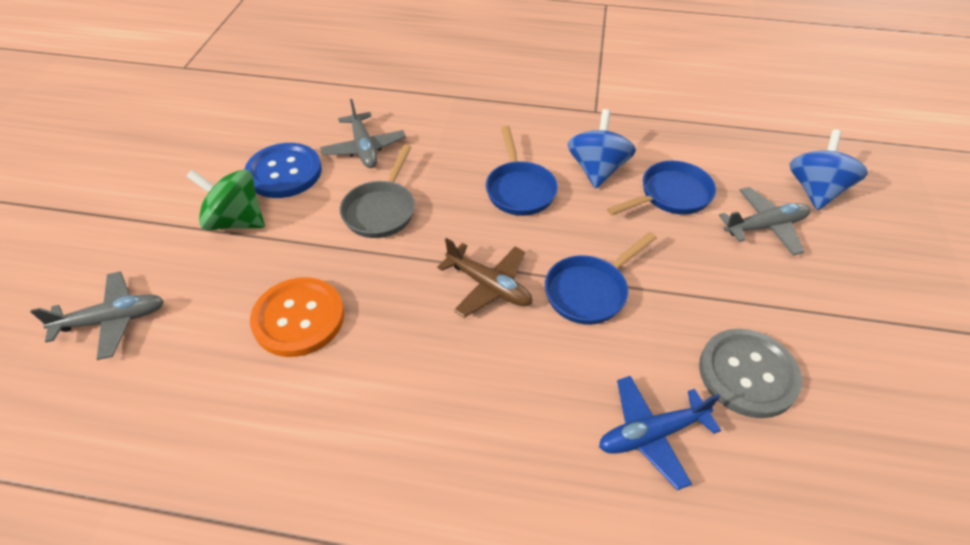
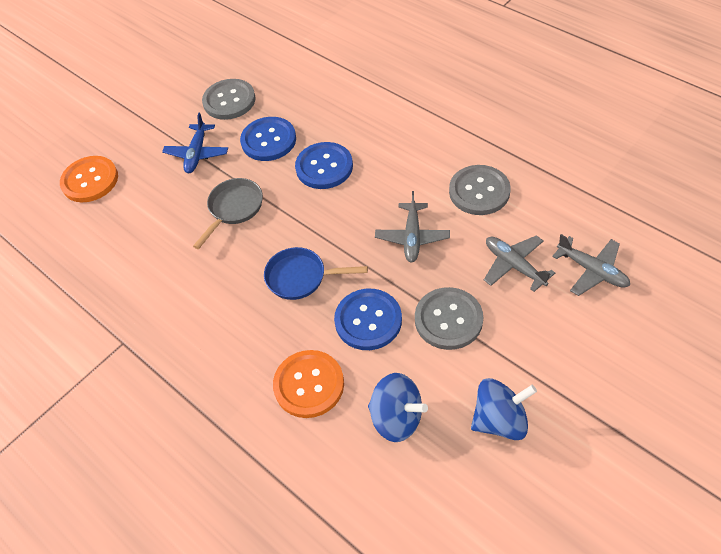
blue button: [245,143,322,198] = 1 -> [240,117,296,161] [295,142,353,189] [334,289,402,350] = 3
blue pan: [486,126,558,216] [545,232,657,325] [607,161,716,215] = 3 -> [264,247,368,300] = 1
brown plane: [437,238,532,318] = 1 -> none = 0
green spinning top: [186,169,265,230] = 1 -> none = 0
grey button: [699,329,802,418] = 1 -> [202,79,256,120] [415,287,483,350] [449,165,511,215] = 3
orange button: [250,277,344,357] = 1 -> [60,156,118,202] [273,350,344,418] = 2

